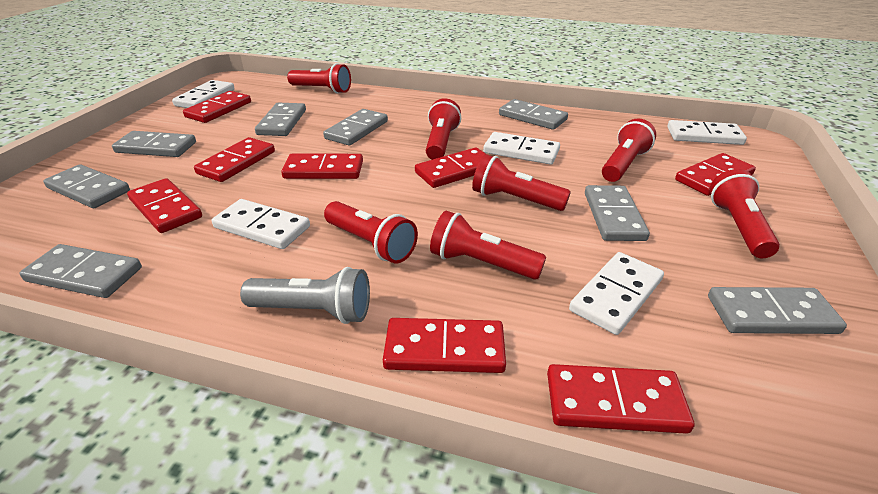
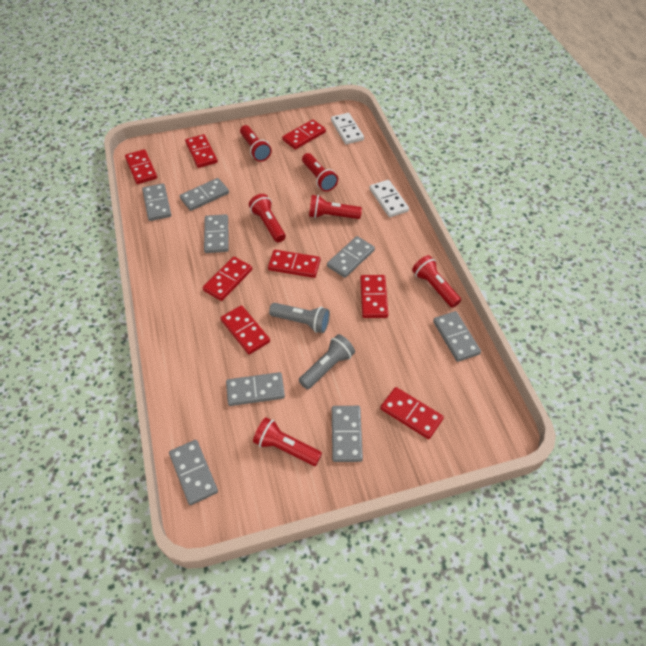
grey flashlight: [240,267,370,324] = 1 -> [269,303,330,333] [299,334,355,389] = 2
red flashlight: [287,63,351,94] [324,201,418,263] [426,98,461,160] [430,211,546,280] [472,154,571,211] [602,118,656,182] [710,169,780,258] = 7 -> [240,125,272,162] [249,194,286,242] [253,417,322,466] [302,153,338,192] [309,195,362,219] [412,255,461,308] = 6
white domino: [172,80,234,108] [212,199,310,249] [483,132,560,165] [569,252,664,335] [667,120,747,145] = 5 -> [331,113,364,144] [370,180,409,217] = 2

